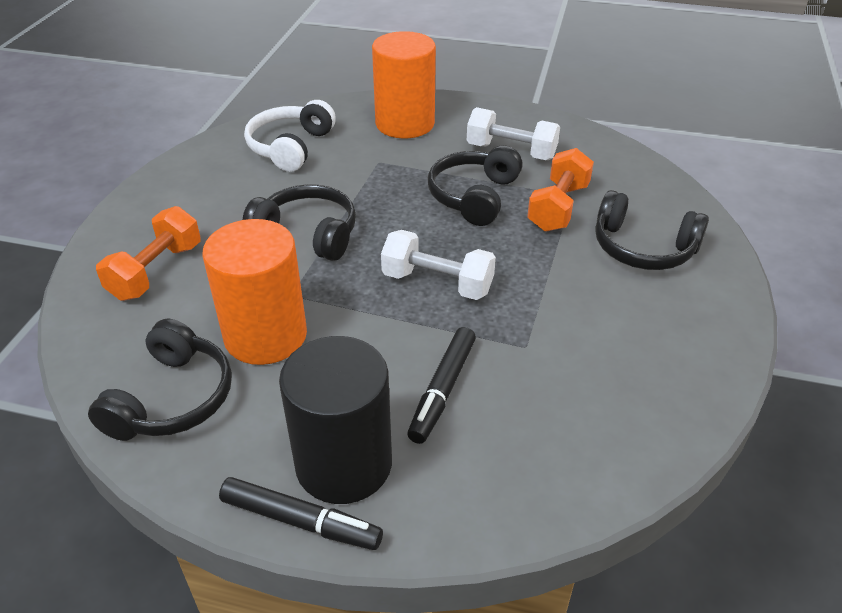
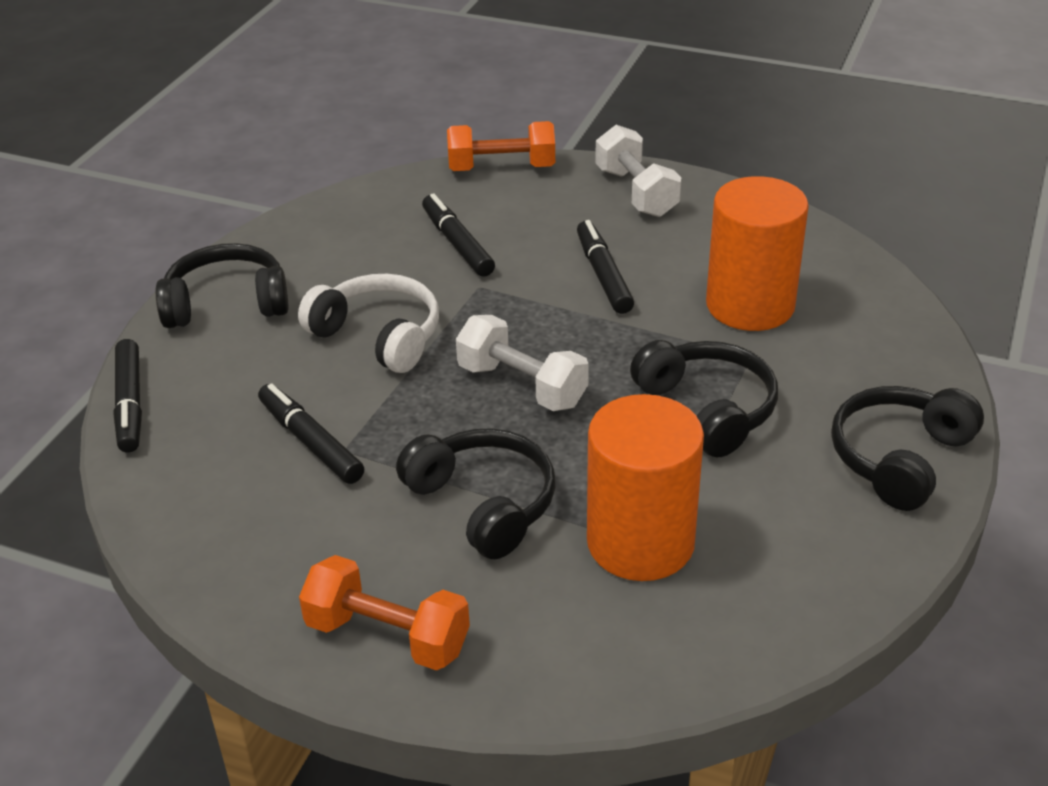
black cylinder: [279,336,392,504] = 1 -> none = 0
black marker: [219,477,383,550] [407,327,476,444] = 2 -> [113,339,142,453] [258,383,364,484] [422,193,495,277] [577,220,634,314] = 4

